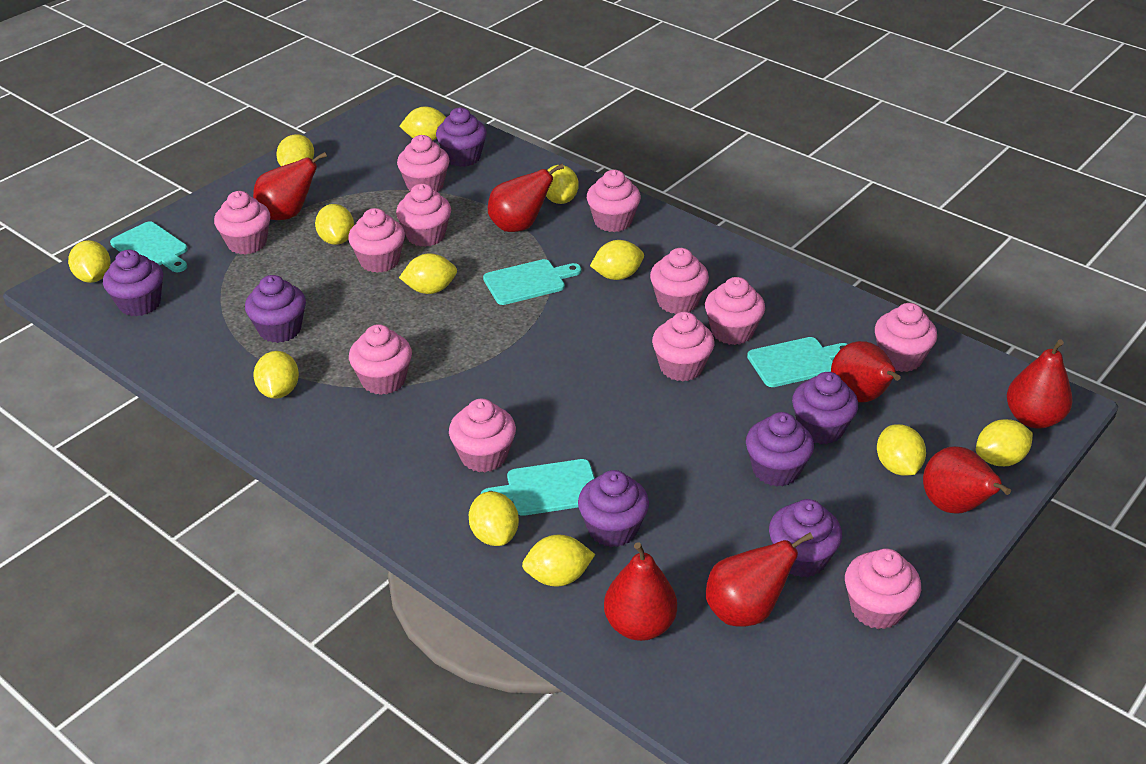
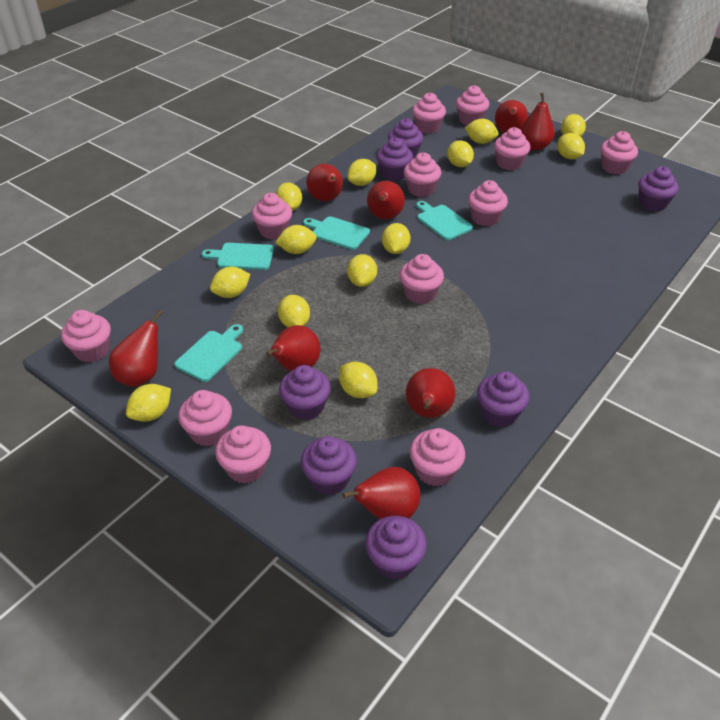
red pear: [253,152,327,220] [488,164,564,232] [604,542,677,641] [706,532,813,626] [831,341,901,402] [923,446,1011,514] [1007,339,1073,429] = 7 -> [109,310,163,387] [266,325,321,371] [306,164,343,201] [342,467,421,519] [367,181,405,219] [406,368,455,418] [495,100,528,133] [521,93,555,151] = 8
yellow lemon: [68,240,111,283] [253,351,299,399] [276,134,314,166] [315,204,354,245] [399,107,446,141] [399,253,457,294] [469,491,519,546] [522,535,595,586] [546,165,579,204] [590,240,644,280] [877,424,926,476] [976,419,1033,466] = 12 -> [126,384,171,422] [210,267,250,298] [275,225,317,254] [276,183,302,211] [278,295,310,327] [339,362,378,398] [347,159,376,186] [347,254,377,287] [382,223,410,254] [447,140,474,167] [465,119,499,144] [557,133,585,159] [561,114,586,137] = 13

